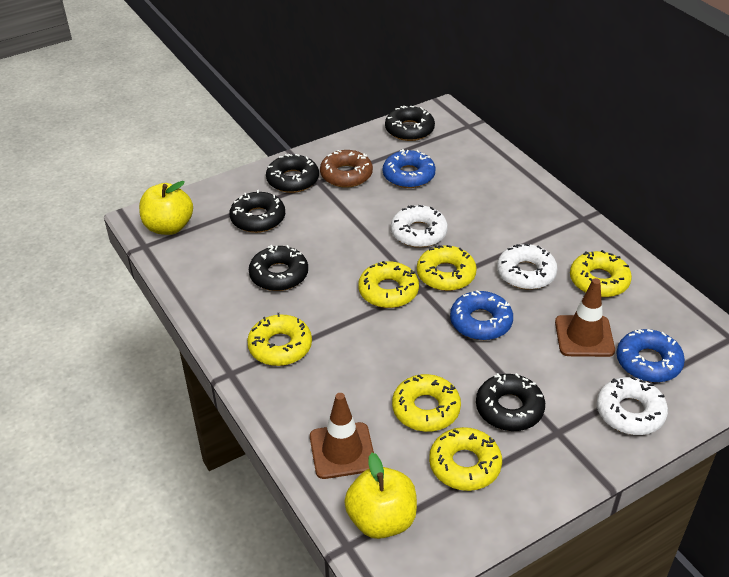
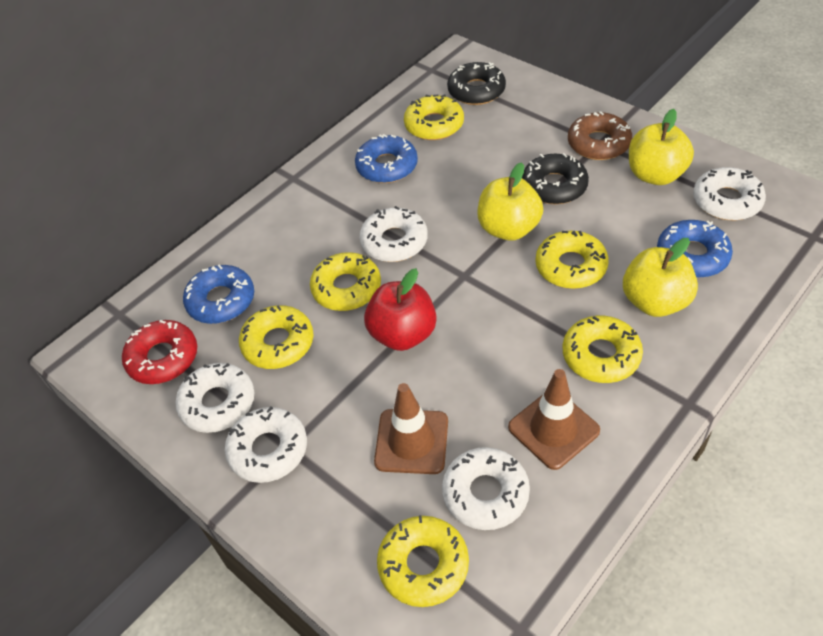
black donut: [230,190,285,233] [249,245,308,291] [266,154,319,193] [385,106,435,141] [476,373,545,431] = 5 -> [447,62,506,105] [522,153,589,204] = 2
red apple: none = 0 -> [364,268,436,351] = 1
red donut: none = 0 -> [122,320,197,384] = 1
white donut: [391,205,448,248] [497,244,558,290] [597,376,668,435] = 3 -> [175,363,255,433] [225,407,307,483] [359,206,428,262] [442,447,530,530] [693,167,766,220] = 5
yellow apple: [139,181,193,235] [344,453,417,539] = 2 -> [477,162,543,241] [623,238,698,317] [629,109,694,185] = 3

